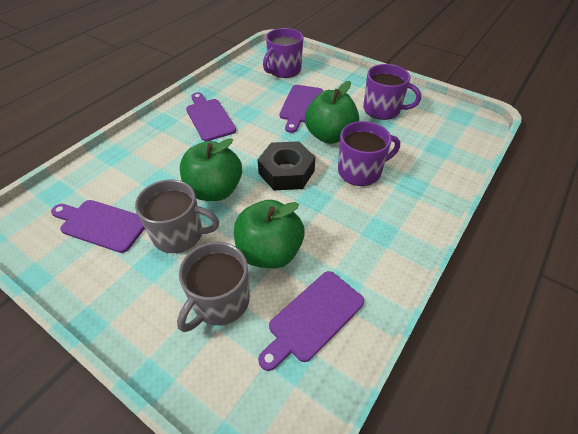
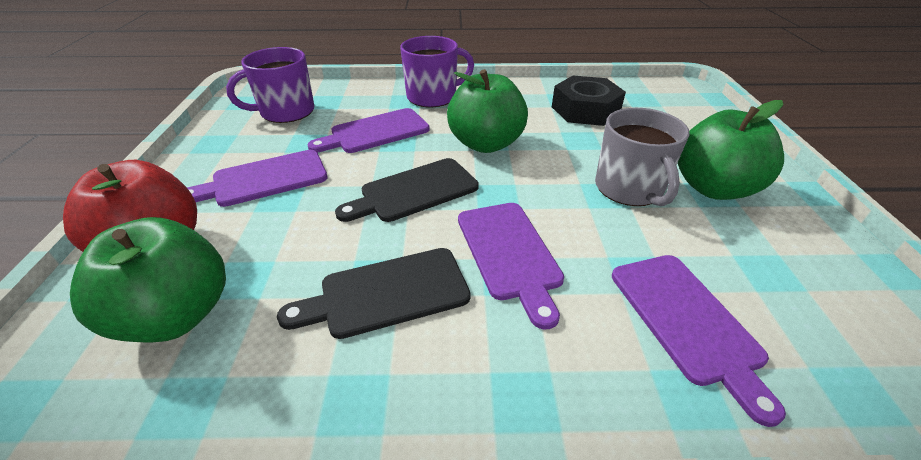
black cutting board: none = 0 -> [277,248,471,339] [335,158,479,222] = 2
grey mug: [135,180,219,253] [177,242,250,332] = 2 -> [595,108,690,206] = 1
purple mug: [263,28,304,78] [338,121,400,186] [363,64,421,120] = 3 -> [226,47,314,123] [400,36,474,107] = 2
red apple: none = 0 -> [63,160,197,252] = 1

